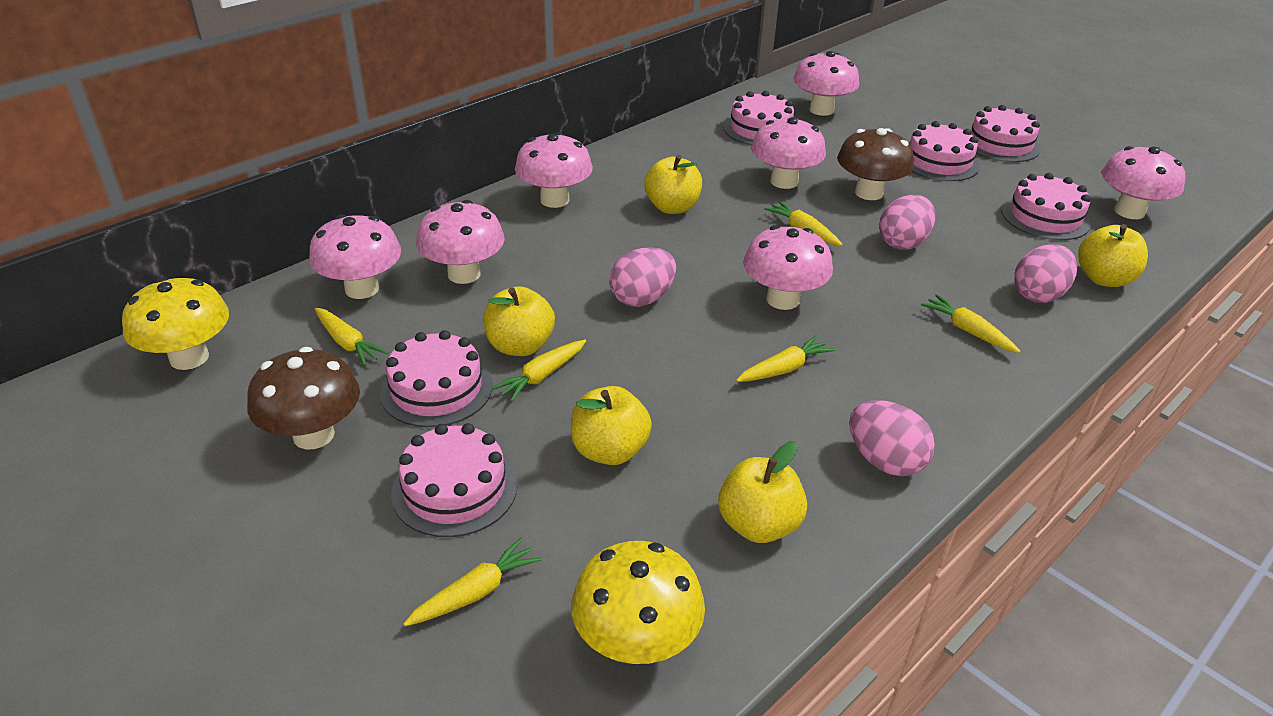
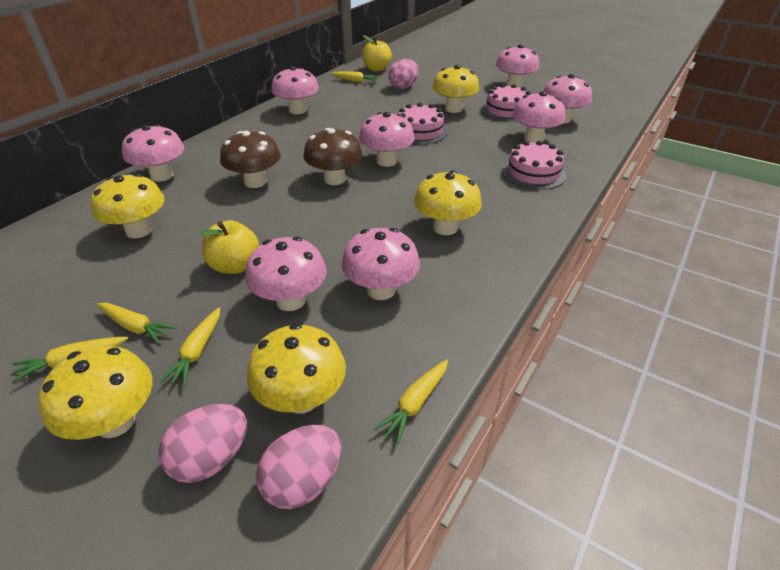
pink cake: [380,330,493,427] [391,423,518,537] [724,91,794,145] [909,121,980,181] [970,105,1041,162] [1001,173,1091,240] = 6 -> [399,103,448,144] [481,84,531,122] [502,140,566,190] = 3
pink egg: [609,247,676,307] [849,400,935,476] [879,195,936,250] [1014,244,1077,303] = 4 -> [158,404,247,483] [256,425,341,509] [388,59,419,89] = 3
pink mushroom: [309,215,401,299] [416,200,505,284] [515,132,593,208] [743,225,833,310] [751,117,826,189] [794,51,859,116] [1102,146,1185,219] = 7 -> [122,124,184,182] [245,237,326,311] [271,66,319,114] [342,228,420,300] [359,112,415,167] [496,44,539,88] [512,91,565,143] [544,74,592,124] = 8
yellow apple: [483,286,555,356] [571,386,652,465] [644,155,702,214] [718,441,807,543] [1078,224,1148,287] = 5 -> [200,220,259,274] [362,35,392,71] = 2
yellow carrot: [315,308,389,366] [403,538,542,626] [492,340,586,402] [736,335,835,382] [764,201,843,246] [921,294,1021,353] = 6 -> [12,337,128,383] [97,303,177,344] [159,307,220,386] [331,71,379,83] [374,360,448,444] = 5
yellow mushroom: [122,277,229,370] [571,541,705,664] = 2 -> [38,346,152,440] [90,174,164,238] [247,324,346,414] [414,170,482,235] [432,65,479,113] = 5

